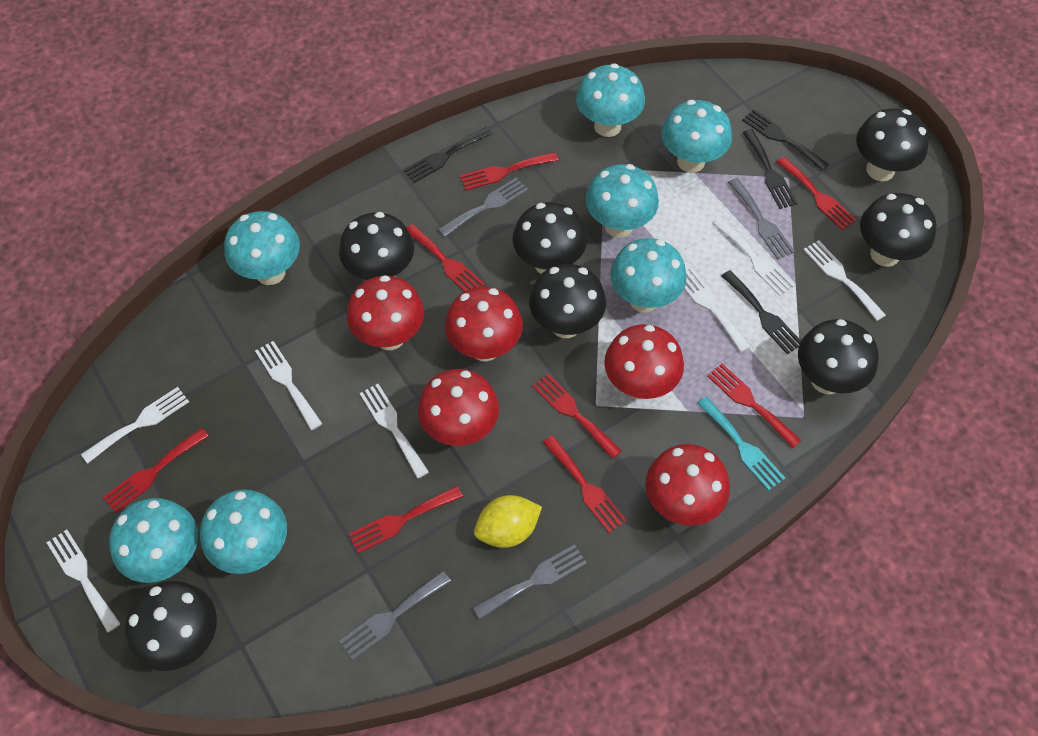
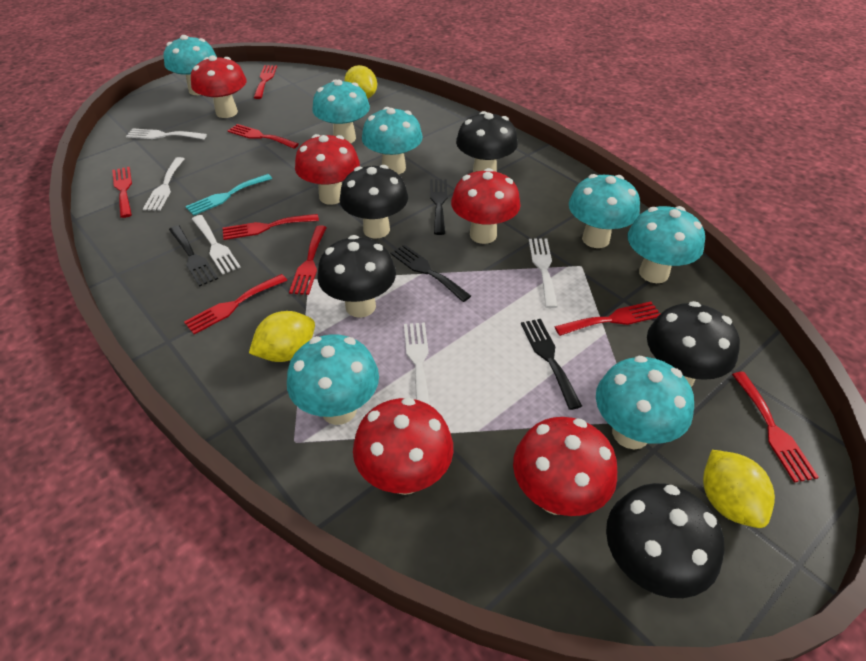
black mushroom: [125,581,217,671] [339,212,414,280] [513,202,587,274] [529,264,606,338] [798,319,879,394] [856,108,929,181] [860,193,936,267] = 7 -> [317,235,396,318] [340,165,408,239] [456,111,518,172] [606,483,724,598] [647,301,740,387] = 5
grey fork: [339,571,451,660] [438,177,528,237] [473,544,587,619] [728,178,795,259] = 4 -> none = 0
white fork: [46,530,121,633] [81,387,189,464] [255,341,323,430] [360,384,429,479] [684,267,751,352] [713,218,795,296] [803,240,886,321] = 7 -> [126,128,207,140] [143,157,184,211] [192,215,241,274] [404,323,430,405] [529,239,558,308] = 5
yellow lemon: [474,495,542,548] = 1 -> [249,311,315,362] [345,65,377,99] [703,450,775,528] = 3

